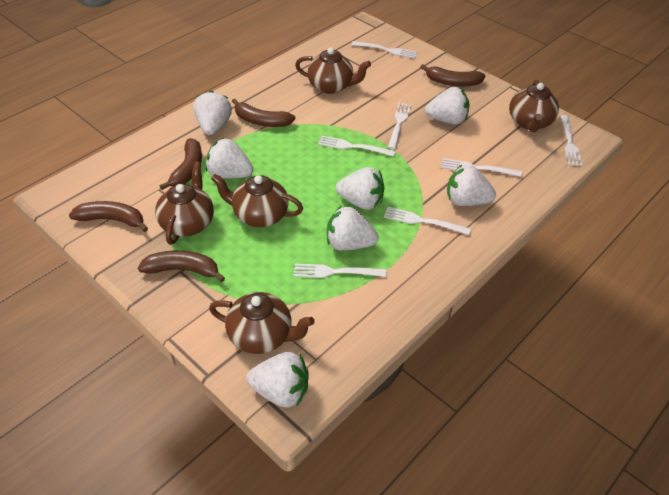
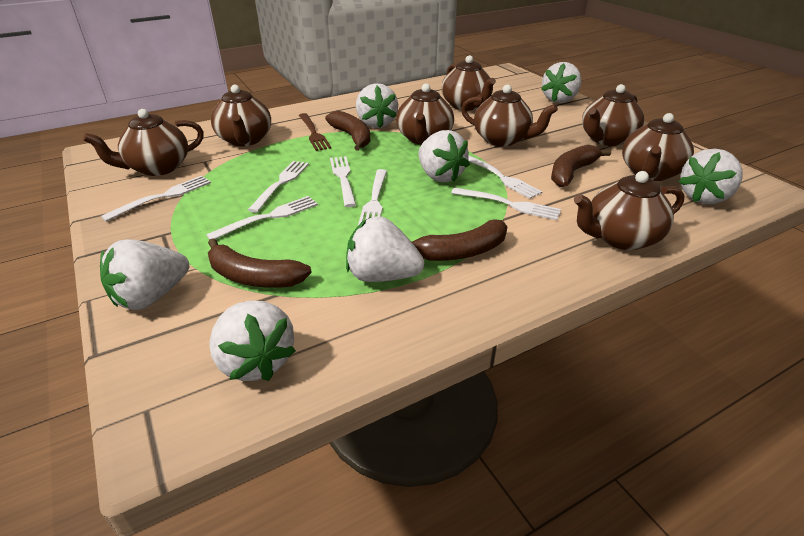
brown banana: [69,201,148,232] [138,250,225,282] [160,138,202,190] [232,99,295,127] [420,64,485,87] = 5 -> [208,238,312,288] [325,111,371,151] [412,219,508,261] [551,145,611,187] = 4
brown fork: none = 0 -> [299,113,331,151] = 1
brown teapot: [155,162,214,245] [209,292,315,354] [211,174,303,227] [295,47,371,94] [509,80,559,132] = 5 -> [83,109,204,176] [211,85,271,146] [396,83,454,145] [442,55,496,111] [461,84,558,146] [574,171,685,250] [582,84,644,146] [622,113,694,181] = 8

